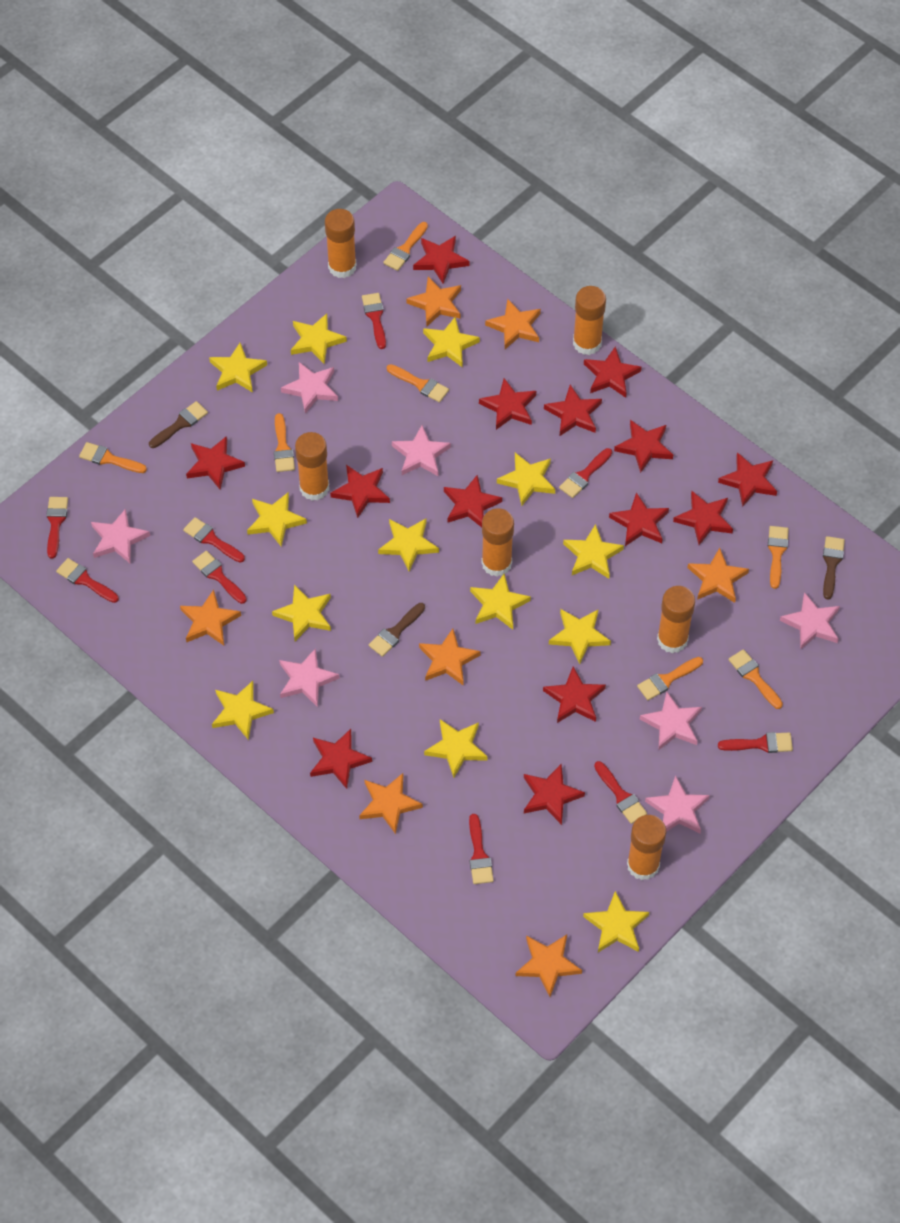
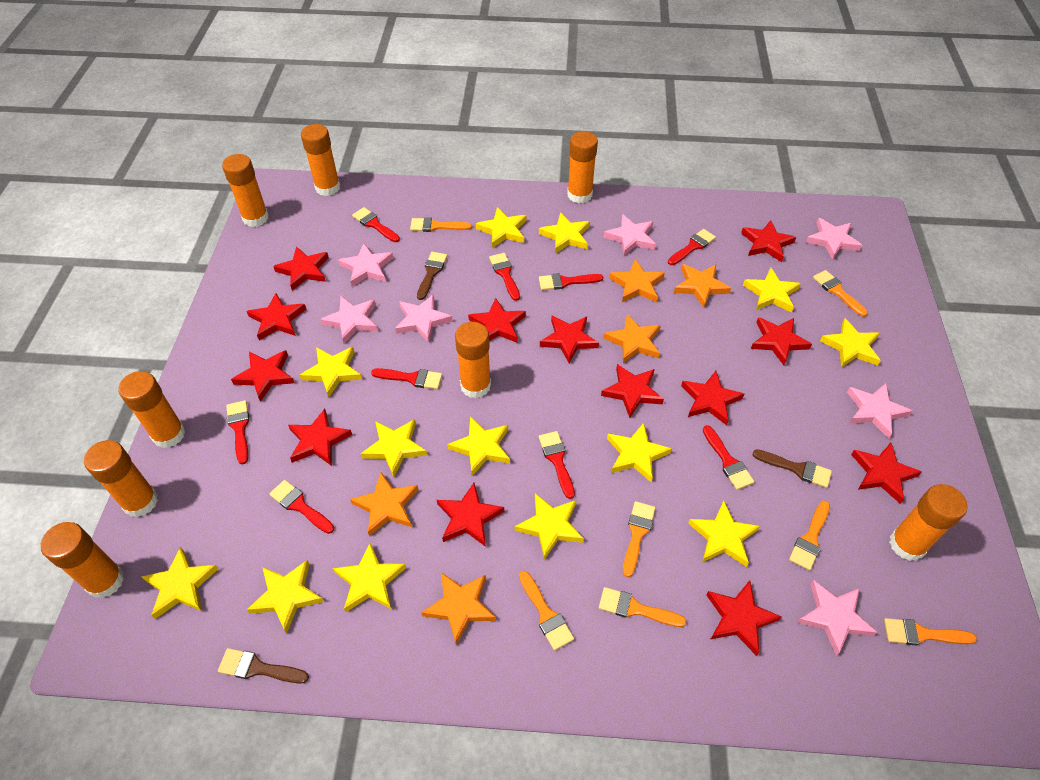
orange glue stick: [295,432,329,501] [325,209,356,278] [482,508,514,577] [573,286,606,355] [627,815,666,880] [657,586,695,653] = 6 -> [41,522,124,598] [84,440,158,517] [118,371,186,448] [222,154,269,227] [301,124,340,196] [455,322,491,398] [567,131,598,203] [889,484,968,561] = 8
orange star: [180,590,241,646] [359,773,423,834] [407,277,461,326] [419,629,481,686] [485,299,541,349] [516,935,582,997] [688,548,749,603] = 7 -> [350,472,418,536] [421,572,496,645] [603,314,661,363] [609,259,665,302] [674,264,731,308] = 5
red star: [186,436,245,489] [310,729,372,789] [330,465,390,518] [413,236,470,284] [444,475,502,527] [479,378,536,430] [524,764,585,825] [543,666,606,723] [544,385,602,436] [584,346,642,398] [609,492,669,546] [614,420,673,473] [673,491,733,545] [718,452,777,506] = 14 -> [231,350,294,402] [247,293,306,340] [273,246,329,291] [288,409,352,466] [437,483,504,547] [468,298,526,343] [540,316,599,363] [601,364,664,418] [681,371,744,425] [706,580,782,656] [741,220,796,262] [751,317,812,365] [851,443,922,504] = 13

